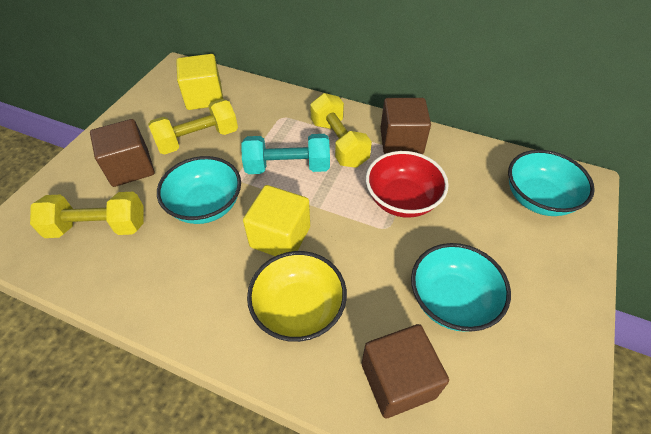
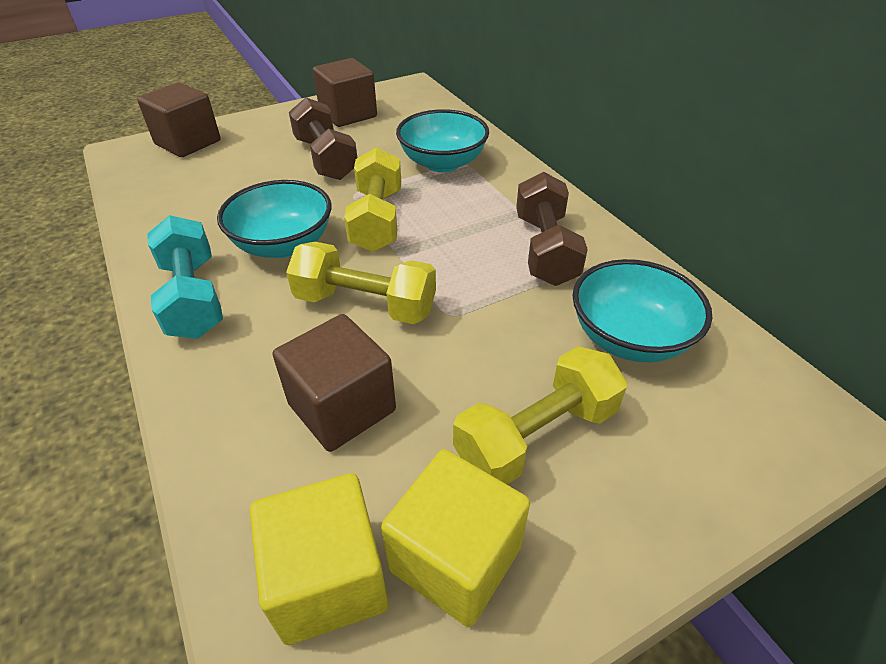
brown dumbbell: none = 0 -> [289,97,357,180] [516,172,588,286] = 2
red bowl: [366,151,449,218] = 1 -> none = 0
yellow bowl: [247,251,347,342] = 1 -> none = 0

